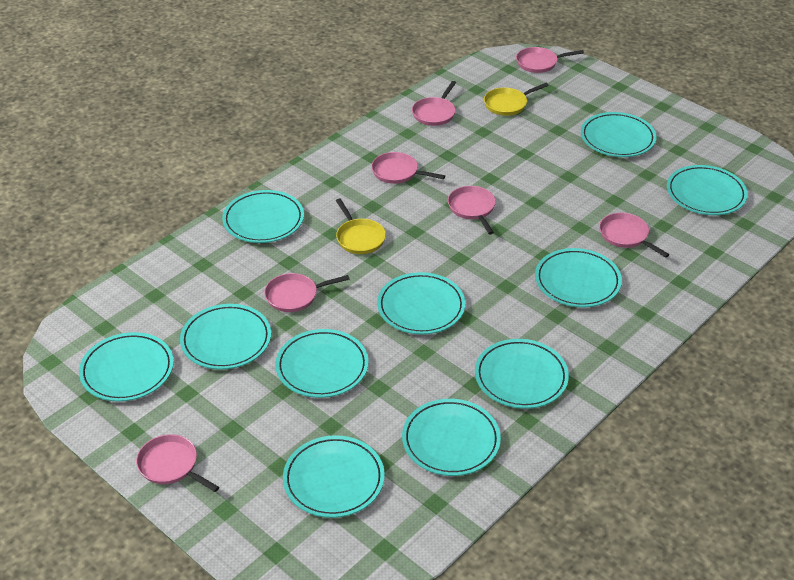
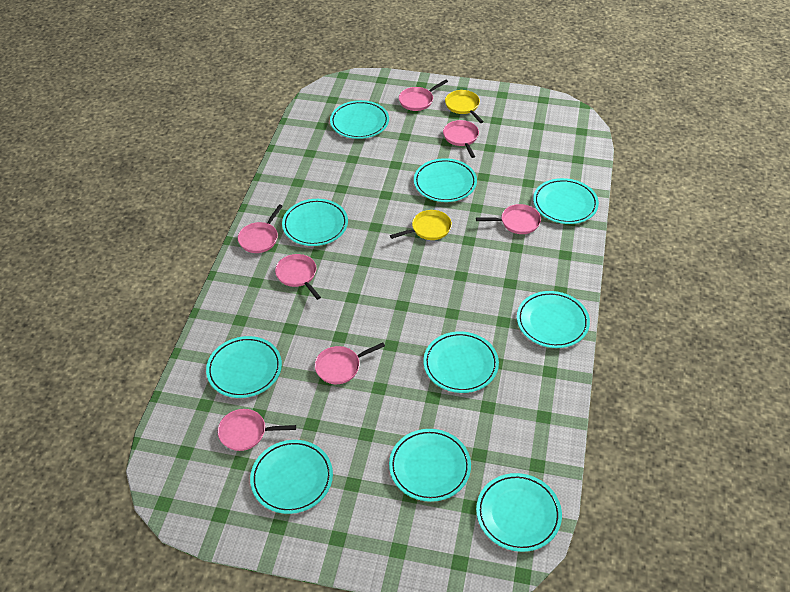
turquoise plate: [79,332,174,402] [180,304,271,370] [222,190,304,243] [275,329,369,398] [283,435,385,518] [377,272,465,335] [402,399,501,476] [475,339,569,409] [535,248,622,307] [581,112,656,157] [667,165,748,215] = 11 -> [206,336,282,398] [250,440,333,514] [282,199,348,246] [330,100,389,139] [389,429,471,502] [414,158,477,202] [423,331,499,393] [476,473,562,552] [517,291,590,348] [533,178,599,224] = 10

